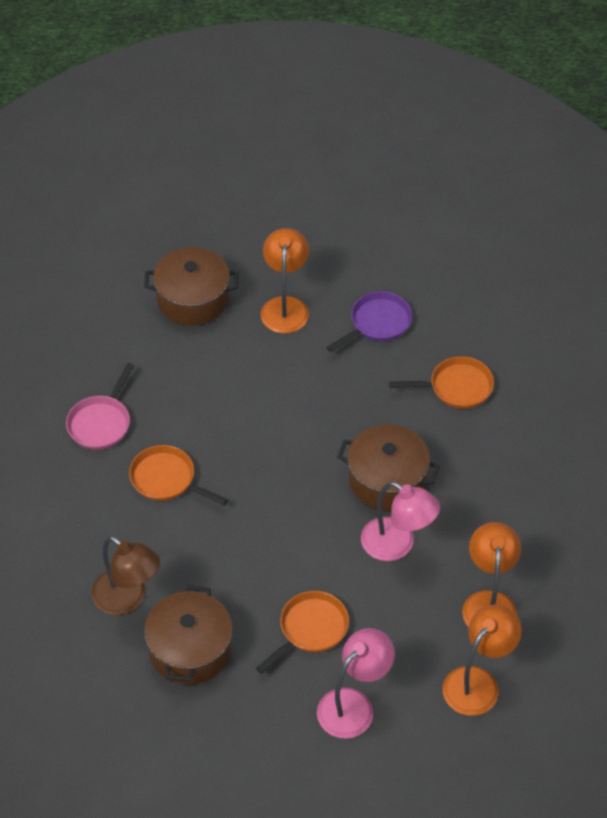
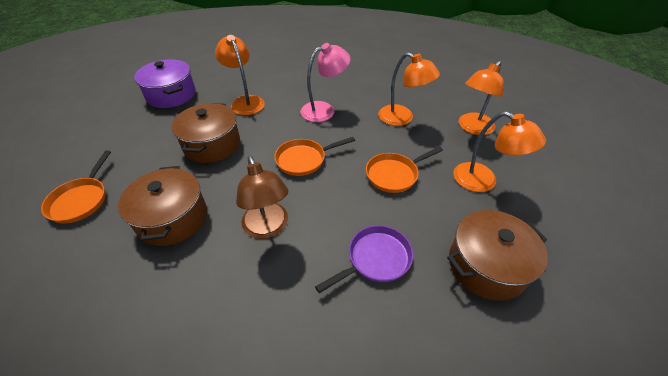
orange lamp: [261,228,309,333] [443,605,522,716] [462,522,521,627] = 3 -> [215,35,265,115] [378,52,440,126] [453,111,546,192] [459,61,504,135] = 4
pink lamp: [317,628,395,739] [361,482,440,561] = 2 -> [300,43,351,122] = 1
pink pan: [66,363,134,450] = 1 -> none = 0
purple pot: none = 0 -> [134,59,195,108] = 1

